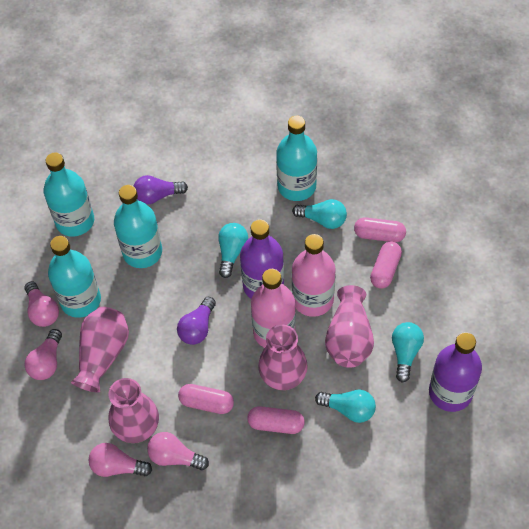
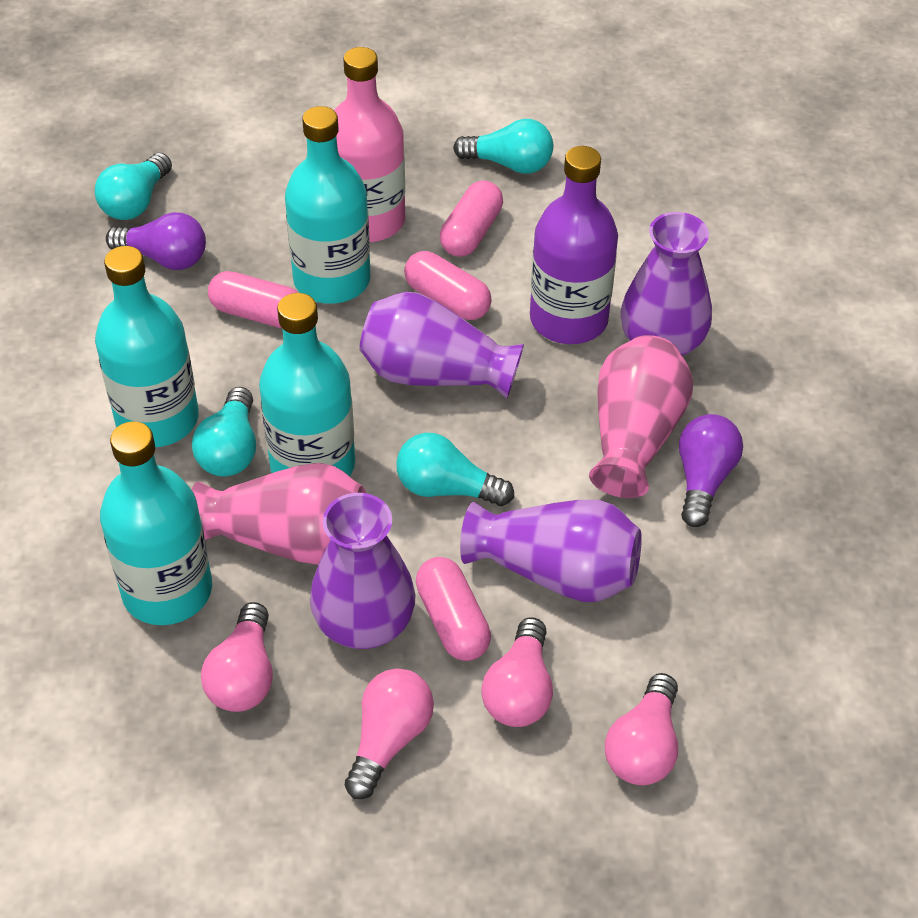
pink bottle: [251,269,296,348] [292,234,335,317] = 2 -> [334,47,405,242] = 1
pink vase: [71,307,129,392] [108,378,159,443] [258,325,308,390] [325,285,374,368] = 4 -> [191,463,366,565] [589,335,693,498] = 2
purple bottle: [240,220,284,299] [429,332,482,412] = 2 -> [530,146,618,344] = 1
purple vase: none = 0 -> [310,493,415,649] [359,292,524,399] [460,500,642,602] [620,212,712,356] = 4

